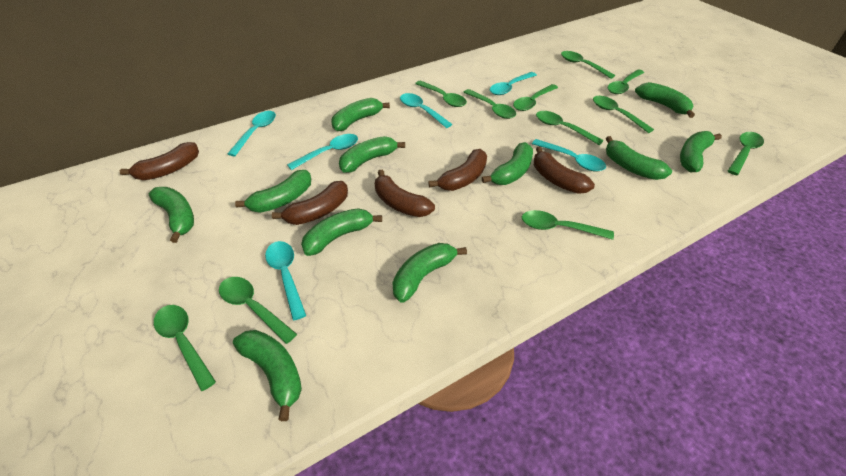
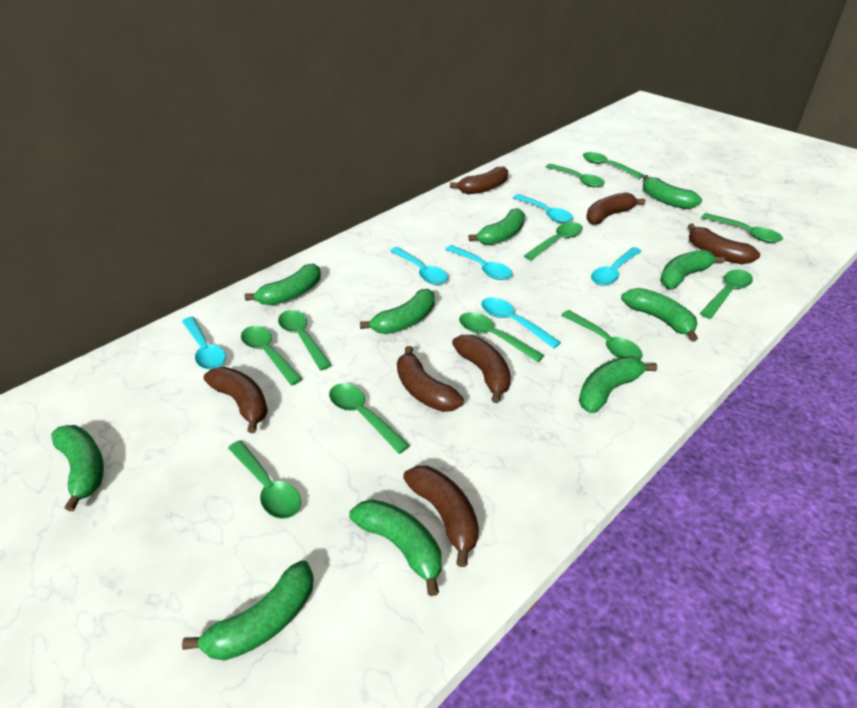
brown banana: [120,142,199,180] [272,181,348,225] [375,170,435,217] [428,149,487,191] [534,147,595,194] = 5 -> [204,367,268,433] [397,346,464,412] [403,466,479,567] [450,166,508,194] [452,335,511,403] [586,192,645,224] [688,223,760,264] = 7
green banana: [149,187,194,243] [233,330,302,421] [235,170,311,213] [301,208,382,256] [331,98,390,131] [339,136,405,173] [392,243,467,303] [482,142,533,185] [606,136,672,180] [635,82,695,118] [680,131,722,172] = 11 -> [51,425,104,511] [182,560,314,661] [245,264,321,306] [349,499,441,596] [360,289,435,334] [468,208,525,245] [579,357,657,413] [621,288,698,342] [643,175,702,209] [660,250,725,289] = 10

